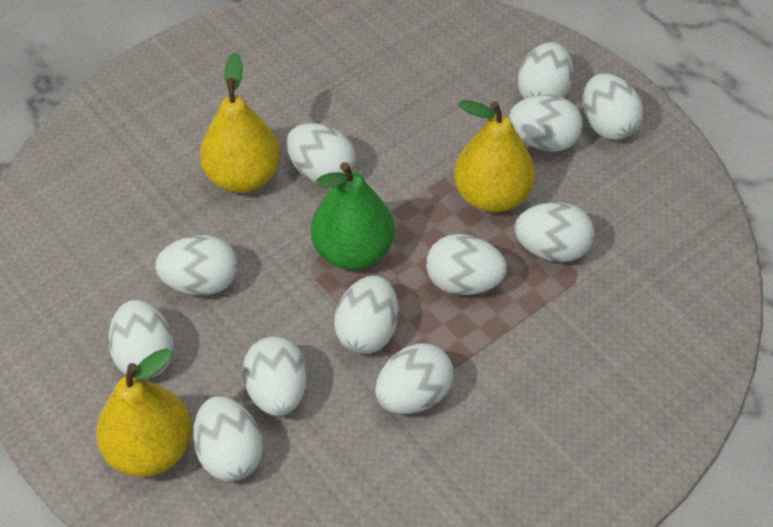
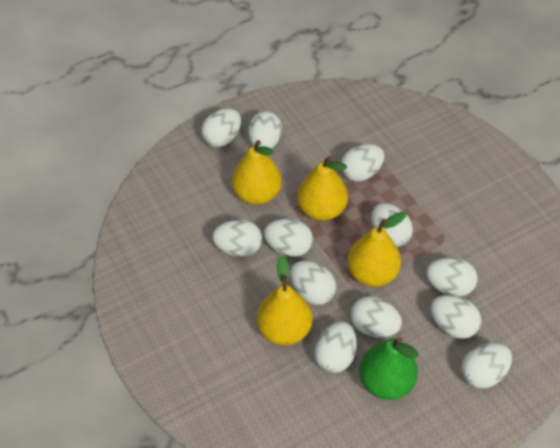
yellow pear: [96,348,192,477] [199,52,280,193] [454,100,535,213] = 3 -> [232,140,282,205] [257,256,313,345] [297,156,348,221] [347,212,406,287] = 4

